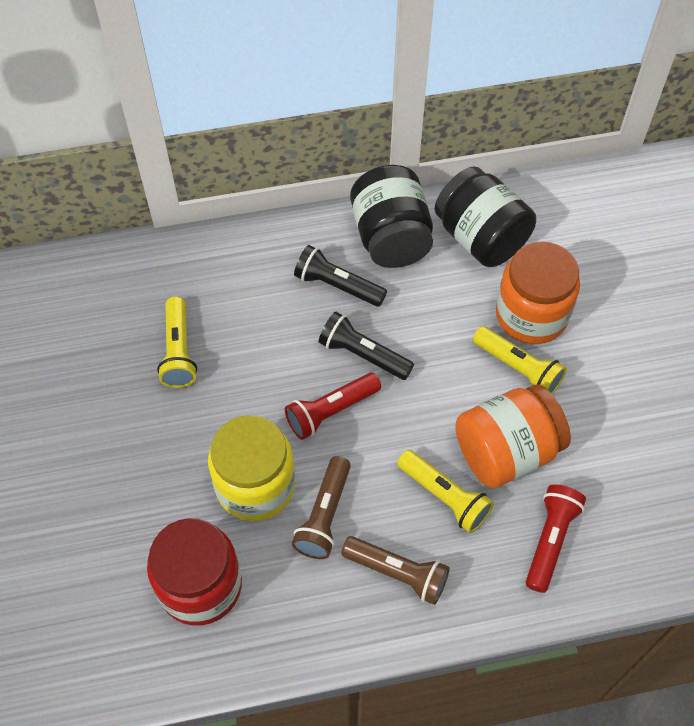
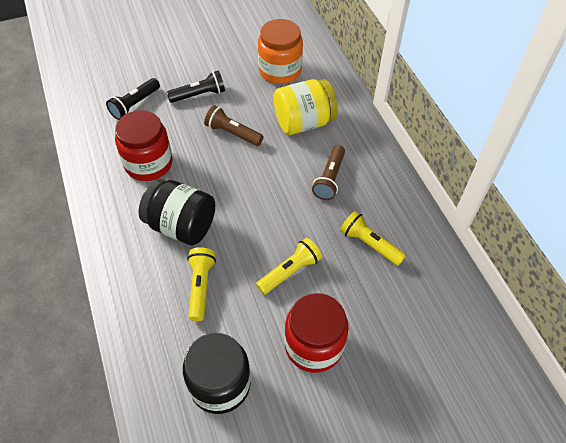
orange jar: [455,385,571,488] [496,241,580,344] = 2 -> [258,19,303,84] = 1
red flashlight: [285,373,381,440] [526,484,586,593] = 2 -> none = 0
red jar: [147,518,242,625] = 1 -> [115,110,172,181] [285,293,349,373] = 2

